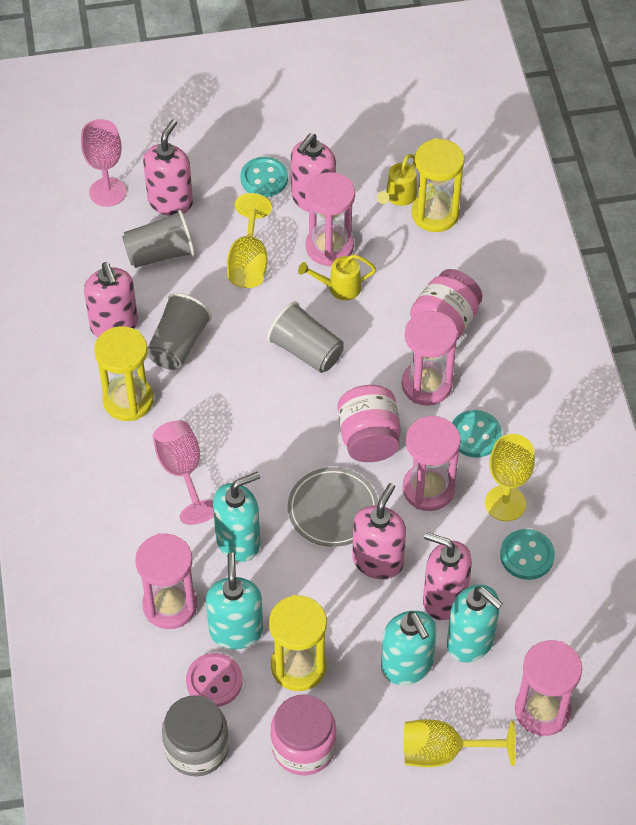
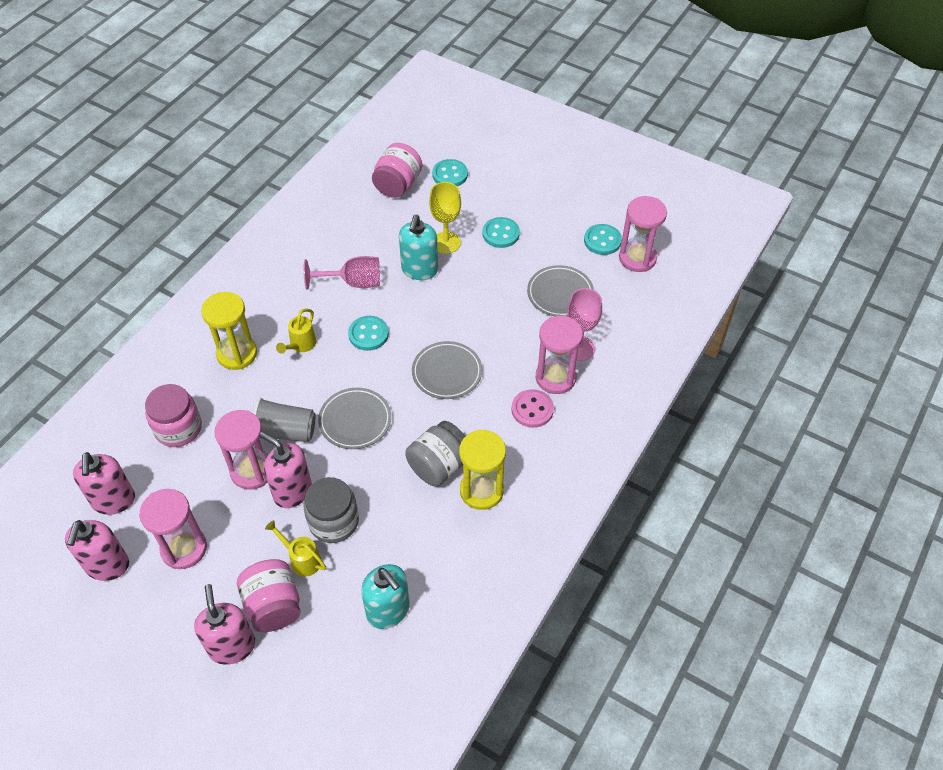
grey cup: [122,210,195,268] [147,293,212,370] [267,301,344,373] = 3 -> [254,398,316,442] = 1
grey jar: [162,695,229,776] = 1 -> [304,477,359,543] [405,421,465,486] = 2
grey plate: [288,467,379,547] = 1 -> [318,388,391,449] [412,341,482,399] [527,265,594,317] = 3
pink hourglass: [135,533,197,629] [305,172,355,267] [402,311,458,406] [403,416,461,511] [515,640,582,736] = 5 -> [139,489,207,569] [214,410,268,489] [536,315,583,394] [619,196,667,272] = 4
pink soap dispenser: [84,262,138,338] [143,120,193,216] [291,133,336,212] [352,483,406,579] [423,532,472,620] = 5 -> [65,520,129,581] [73,452,135,515] [194,584,255,664] [260,432,312,508] = 4
turquoise button: [241,157,288,197] [452,410,502,457] [500,529,555,580] = 3 -> [348,316,389,351] [432,159,468,186] [482,217,520,248] [584,224,622,255] = 4
turquoise soap dispenser: [206,552,263,649] [213,472,260,562] [381,611,437,685] [447,585,503,662] = 4 -> [361,564,410,629] [399,215,438,280] = 2
yellow goblet: [227,193,272,288] [404,719,516,767] [485,434,535,521] = 3 -> [429,182,461,254] = 1
yellow hourglass: [94,326,154,421] [269,595,327,691] [412,138,465,232] = 3 -> [201,292,257,370] [459,429,506,510] = 2

